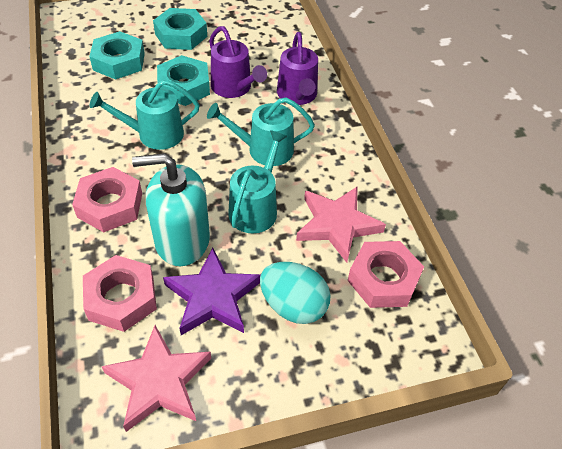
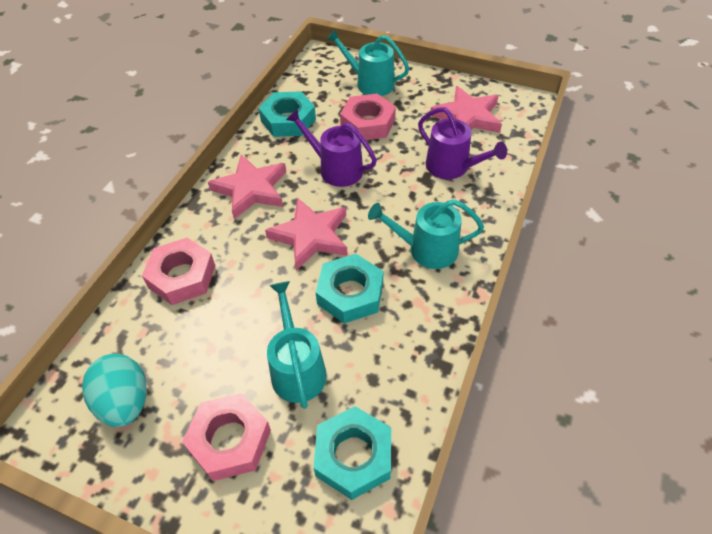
pink star: [101,325,211,432] [296,186,386,263] = 2 -> [208,155,286,219] [265,198,348,271] [431,86,502,133] = 3
purple star: [163,248,261,335] = 1 -> none = 0
turquoise soap dispenser: [132,153,210,266] = 1 -> none = 0

